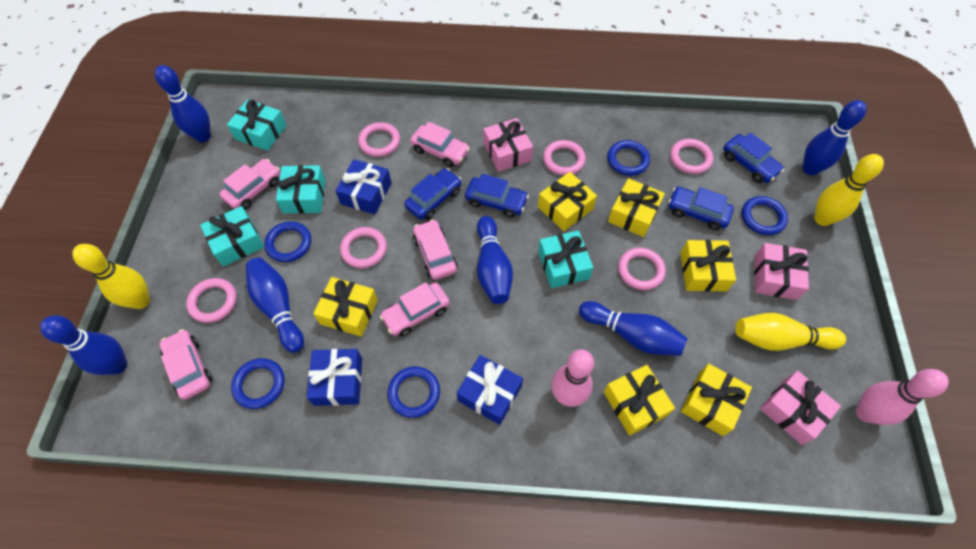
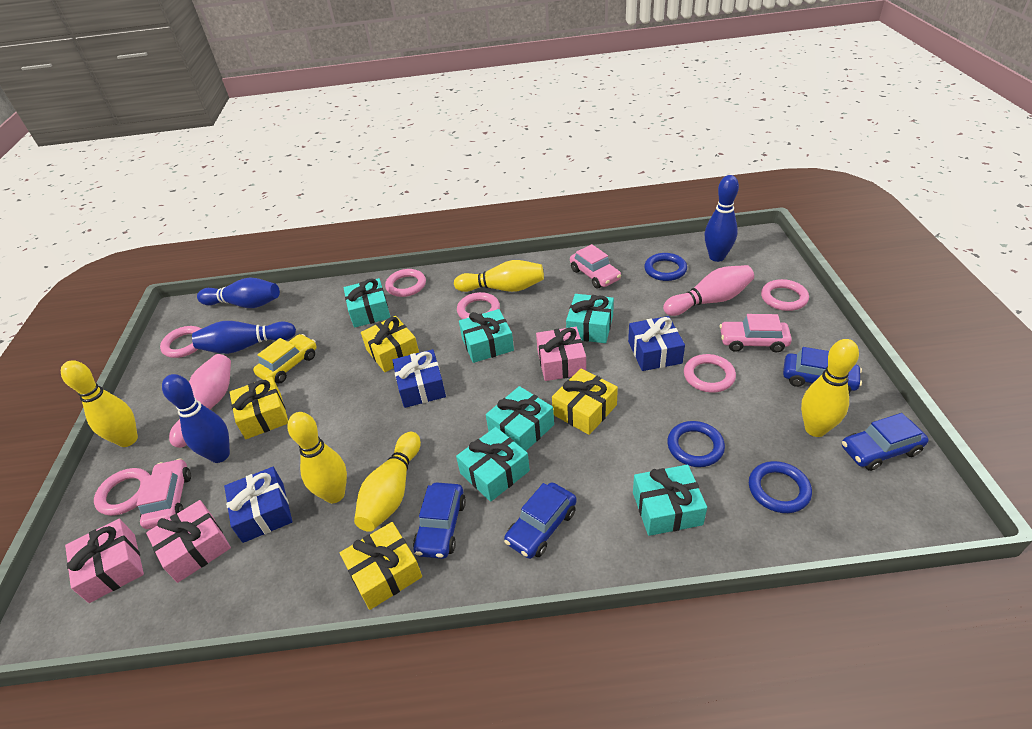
blue bowling pin: [40,316,127,375] [155,65,211,142] [246,257,304,353] [477,216,513,304] [579,301,688,356] [802,100,867,175] = 6 -> [162,374,230,463] [192,321,296,354] [197,278,280,308] [705,175,739,262] = 4
blue ring: [231,358,285,409] [265,221,311,262] [388,366,440,418] [607,140,650,176] [741,196,788,235] = 5 -> [644,253,687,281] [667,421,725,467] [749,461,812,513] = 3
pink car: [159,329,213,400] [219,159,280,210] [380,282,450,337] [410,122,470,167] [413,219,457,280] = 5 -> [137,458,191,529] [570,244,621,288] [720,314,792,352] = 3
turquoise gift: [200,206,264,266] [227,100,287,151] [276,165,326,214] [538,231,593,288] = 4 -> [344,278,390,328] [456,427,530,502] [459,309,514,363] [486,386,554,451] [566,294,614,343] [633,465,707,536] = 6
yellow bowling pin: [72,244,150,309] [735,313,846,351] [814,154,884,226] = 3 -> [61,360,138,447] [287,412,347,503] [354,432,421,532] [454,260,544,292] [801,339,859,437] = 5
yellow car: none = 0 -> [253,334,317,383] = 1
yellow gift: [313,277,378,337] [538,172,597,231] [604,365,675,436] [608,178,665,237] [680,240,736,292] [681,364,752,436] = 6 -> [230,377,288,439] [340,522,422,610] [361,316,419,372] [552,369,618,435] = 4

